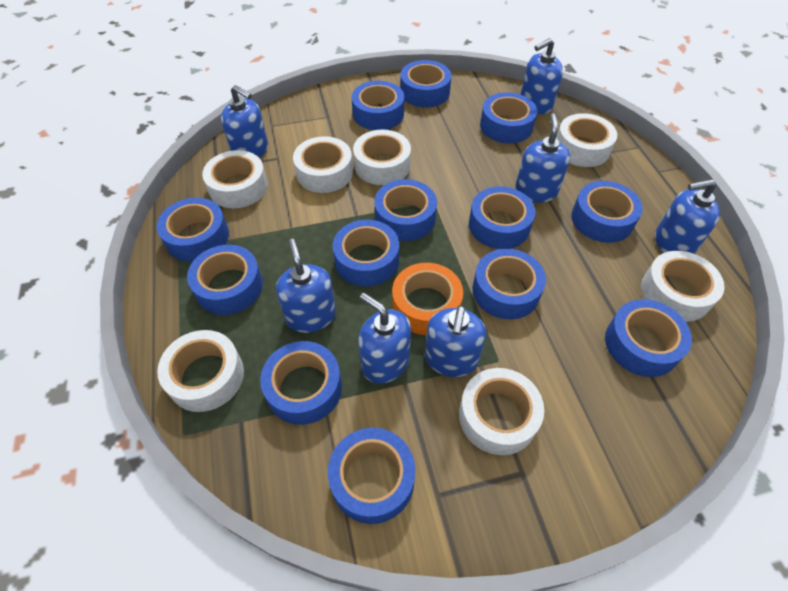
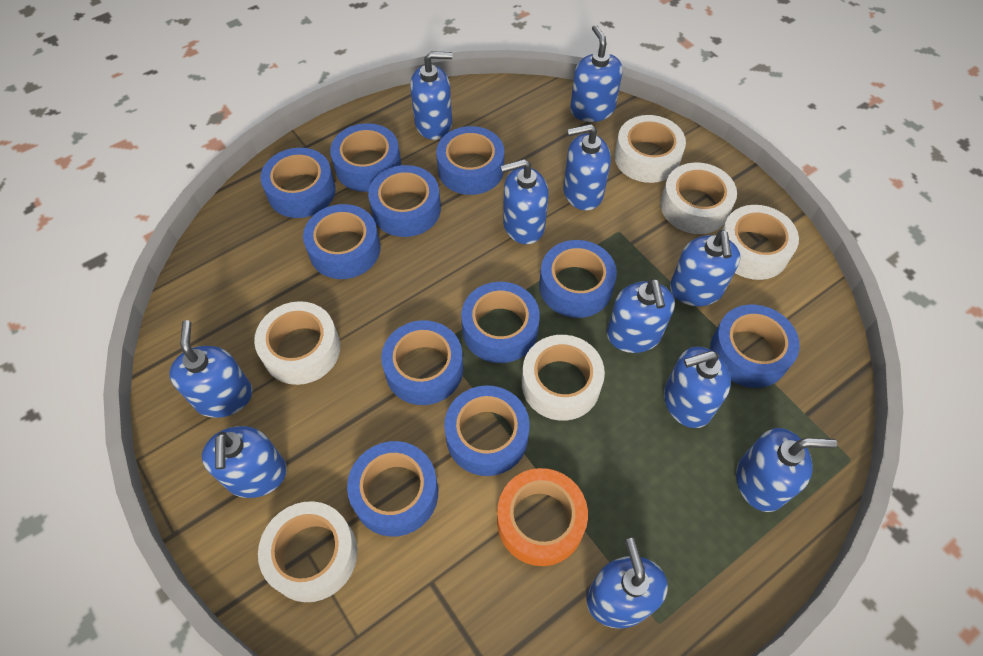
blue soap dispenser: [221,85,268,158] [276,239,336,333] [358,293,411,384] [425,305,486,377] [515,113,570,203] [520,38,563,114] [655,179,720,254] = 7 -> [169,320,252,418] [202,426,287,498] [410,51,453,140] [500,159,549,244] [563,124,611,210] [570,25,623,122] [586,538,668,629] [607,278,675,353] [664,347,731,428] [670,230,740,306] [736,428,837,512] = 11
blue tape: [157,198,229,262] [187,245,263,315] [260,341,342,425] [328,428,416,524] [333,220,399,287] [352,81,404,130] [374,179,437,241] [400,60,451,108] [469,186,535,249] [473,249,546,319] [480,92,537,144] [571,181,643,243] [605,299,692,377] = 13 -> [260,148,336,218] [303,204,380,279] [330,123,401,192] [347,441,438,537] [368,165,441,237] [381,320,463,405] [436,126,504,195] [444,385,530,476] [461,282,540,363] [539,240,617,318] [710,305,800,388] = 11
white tape: [157,330,244,412] [202,150,268,208] [293,136,353,193] [353,130,411,185] [459,368,544,455] [556,113,617,167] [641,251,725,322] = 7 -> [254,301,340,385] [258,501,357,602] [522,335,605,421] [614,115,686,183] [660,162,737,234] [722,205,799,280] = 6

